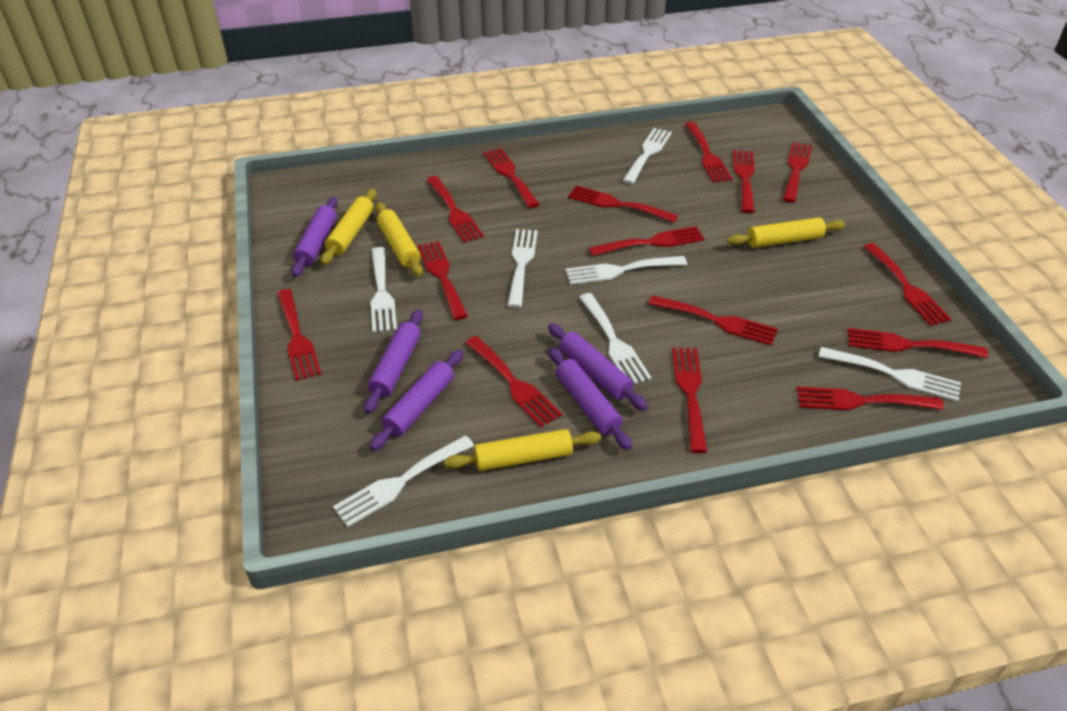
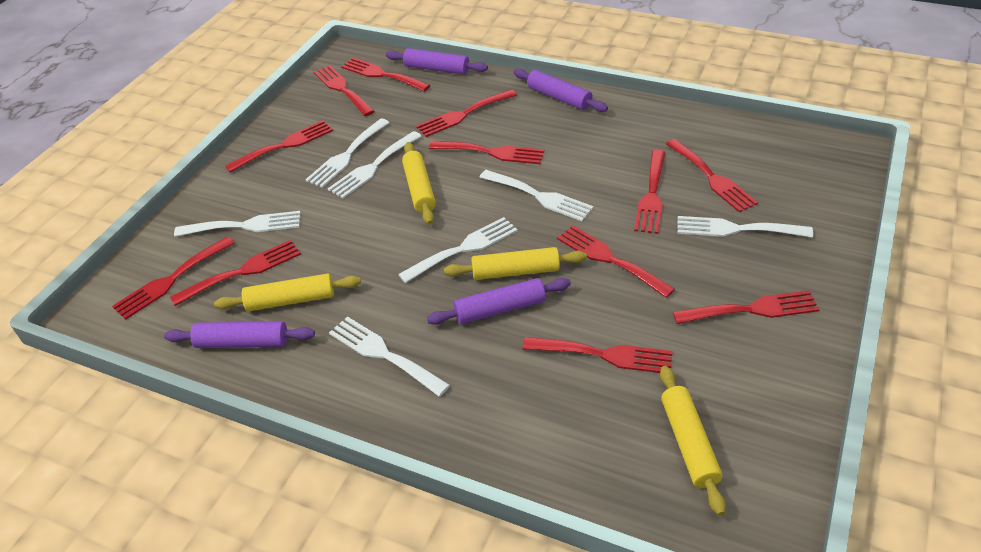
purple rolling pin: [291,197,338,277] [364,309,423,413] [370,350,463,451] [548,323,648,411] [549,347,632,450] = 5 -> [164,321,315,348] [386,48,488,74] [427,278,571,325] [513,69,608,112] = 4
red fork: [277,289,321,381] [417,241,468,320] [426,176,484,243] [465,336,562,427] [484,148,540,208] [568,185,678,223] [588,226,705,256] [649,295,778,346] [672,348,707,453] [685,122,732,183] [733,150,755,213] [783,142,812,203] [796,387,944,410] [847,328,988,358] [863,243,952,326] = 15 -> [112,237,235,320] [170,240,301,306] [225,120,333,173] [313,65,375,116] [341,58,430,91] [416,89,517,137] [429,141,544,164] [522,337,672,373] [557,225,675,298] [634,150,665,234] [666,139,758,213] [673,290,820,324] = 12

